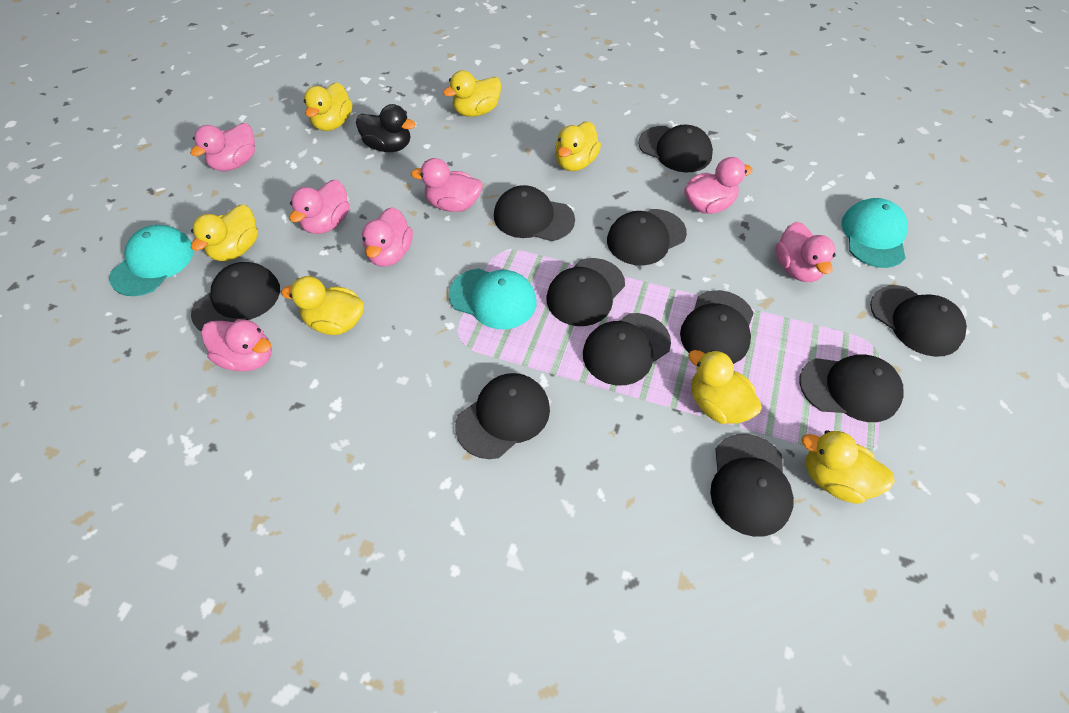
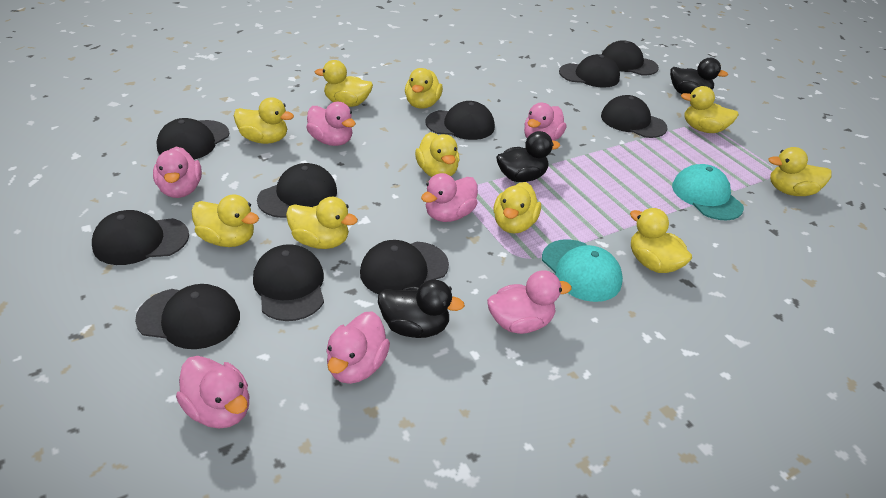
black cap: [191,262,280,332] [455,373,550,459] [494,185,575,241] [546,258,625,326] [583,313,671,385] [607,209,687,266] [638,125,713,172] [680,290,754,364] [710,434,794,537] [799,354,904,422] [870,285,967,357] = 11 -> [92,210,189,265] [135,284,240,349] [156,118,230,160] [253,244,324,321] [257,163,337,218] [360,240,449,294] [425,101,495,140] [559,54,620,88] [601,95,667,138] [602,40,659,75] = 10
black duck: [356,104,416,152] = 1 -> [378,280,465,338] [496,131,560,182] [670,58,728,94] = 3
turquoise cap: [109,225,194,296] [449,268,536,329] [841,198,908,268] = 3 -> [542,239,623,302] [672,164,744,221] = 2
yellow duck: [191,204,258,261] [281,276,364,335] [304,82,352,131] [443,70,501,117] [555,121,601,171] [688,350,762,424] [802,430,895,504] = 7 -> [191,194,259,247] [234,97,294,144] [286,197,358,249] [315,60,373,107] [405,68,443,109] [415,132,459,177] [494,182,541,234] [630,208,692,273] [681,86,739,133] [769,147,832,196] = 10

